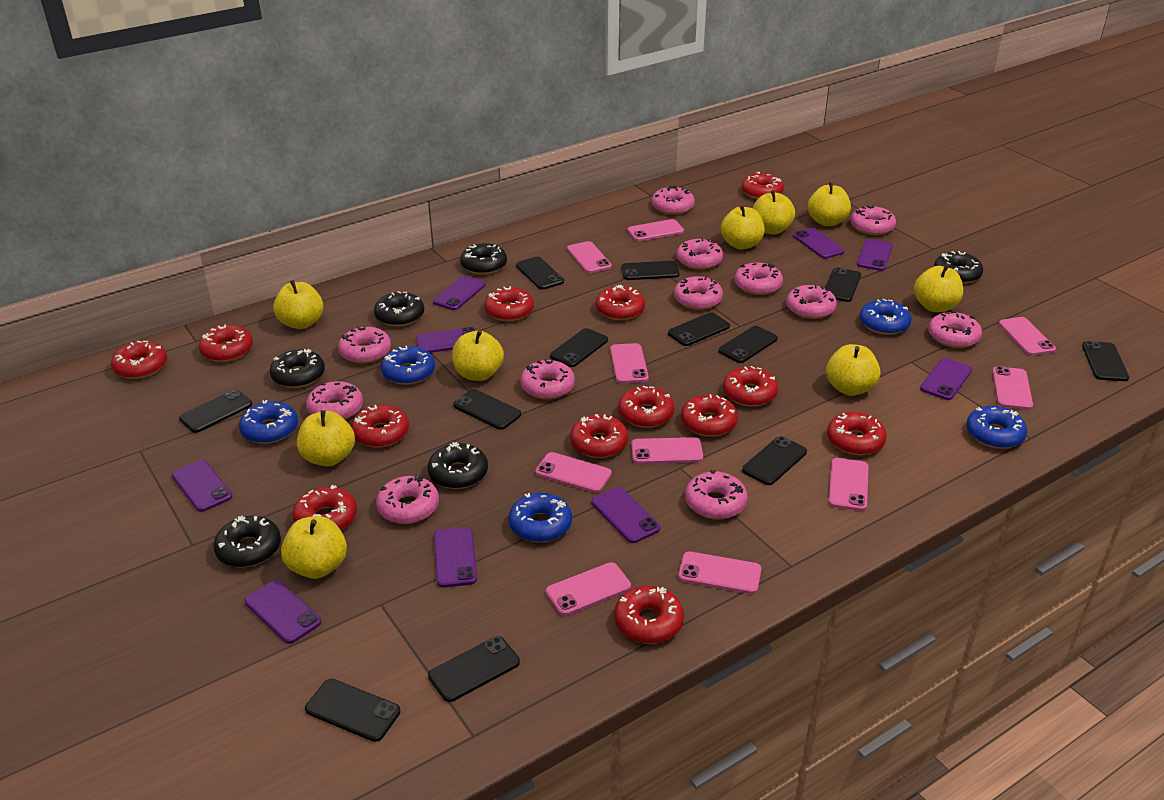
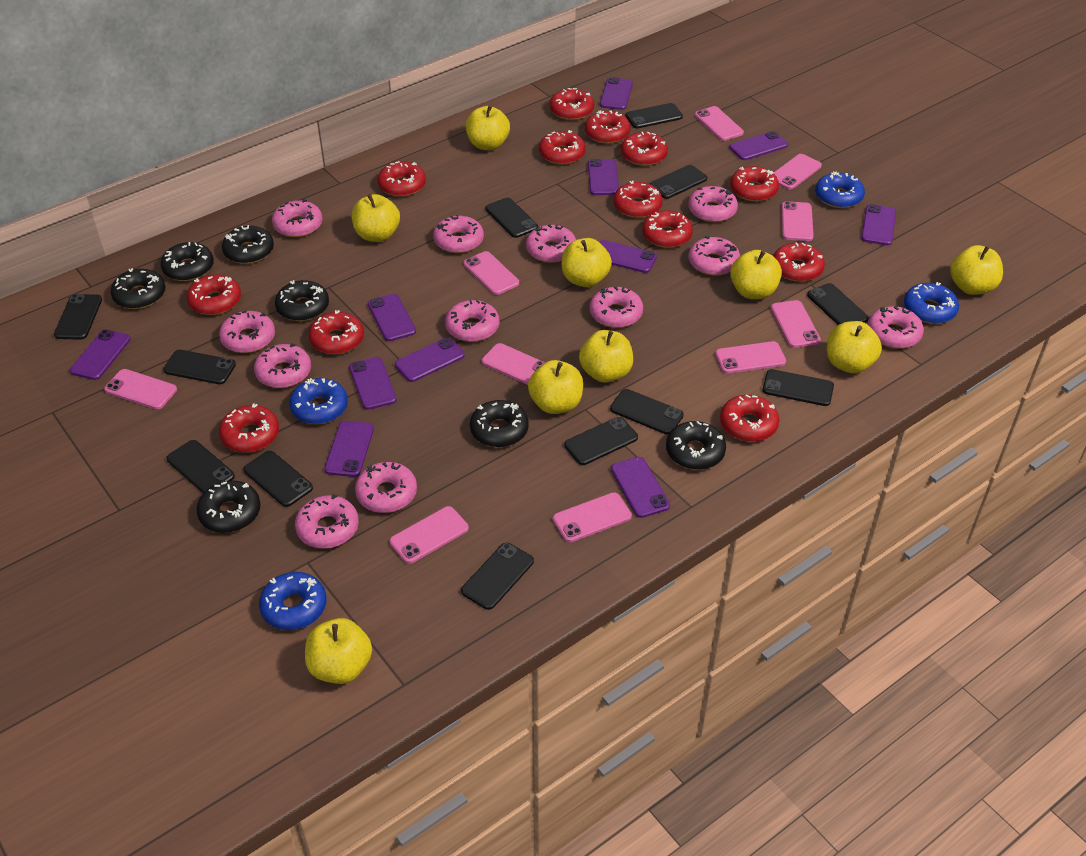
black donut: [213,516,281,567] [270,349,325,388] [374,291,424,326] [428,442,488,489] [460,243,507,275] [934,251,983,284] = 6 -> [111,268,165,309] [160,242,214,281] [197,480,261,533] [222,225,274,264] [275,280,329,321] [470,400,529,447] [666,421,726,470] = 7
blue donut: [239,400,298,444] [381,346,435,385] [508,493,572,542] [860,299,912,335] [966,406,1027,449] = 5 -> [259,572,327,630] [289,378,348,424] [815,171,865,208] [904,282,959,324] = 4
purple phone: [172,460,233,512] [245,580,321,644] [416,327,477,353] [433,276,486,310] [434,527,477,588] [591,487,660,543] [793,228,845,259] [857,239,893,271] [920,358,972,400] = 9 -> [70,330,131,380] [324,421,374,477] [349,357,397,410] [368,294,416,341] [395,337,465,382] [588,159,619,195] [599,240,657,273] [600,77,633,110] [611,457,670,518] [729,131,788,160] [861,204,896,245] = 11

